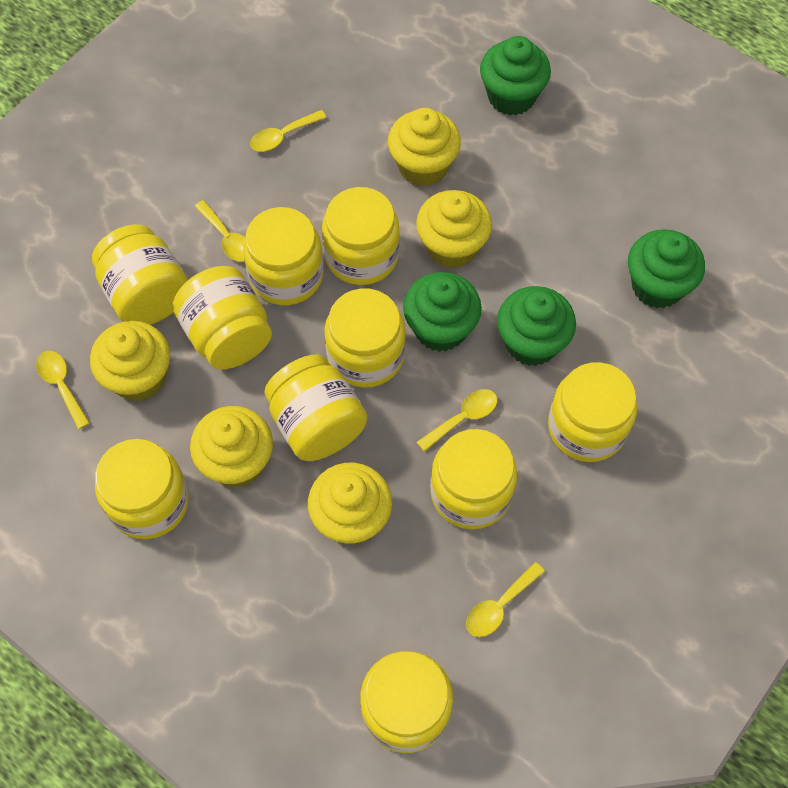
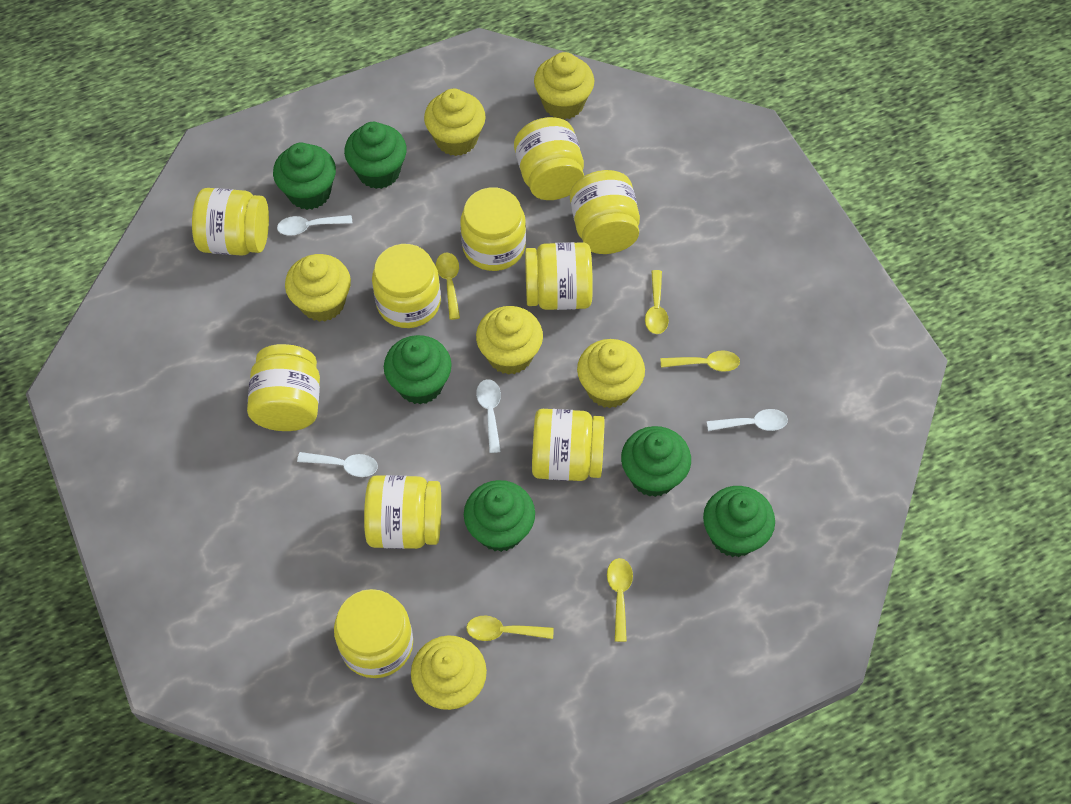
green cupcake: [403,272,482,352] [480,36,551,115] [497,286,576,366] [628,229,705,308] = 4 -> [273,143,336,210] [344,122,407,189] [384,335,452,404] [464,480,535,552] [621,426,691,497] [703,486,775,557] = 6
white spoon: none = 0 -> [277,215,352,236] [297,452,378,477] [476,379,501,453] [707,409,788,431] = 4
yellow cupcake: [90,321,170,401] [190,406,273,488] [308,462,392,545] [388,108,461,187] [416,190,492,268] = 5 -> [285,254,351,322] [411,636,487,710] [424,89,486,156] [476,306,543,375] [534,52,594,120] [577,339,645,408] = 6

